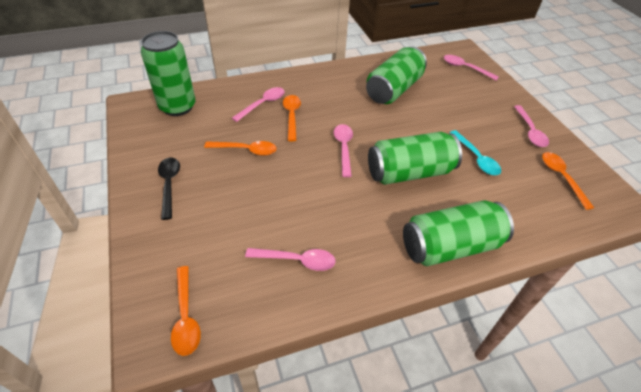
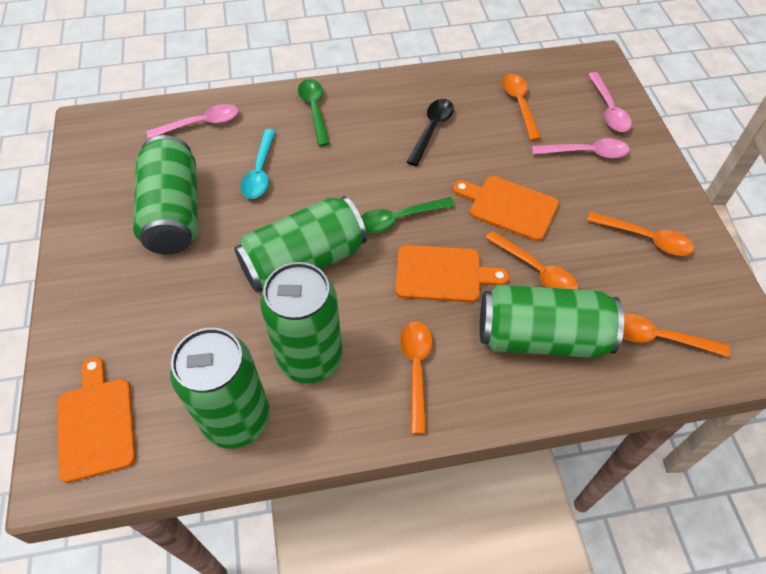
green can: [141,31,196,116] [366,47,427,104] [368,132,462,185] [403,200,514,266] = 4 -> [133,135,198,254] [170,328,270,449] [234,196,367,292] [260,262,343,383] [480,284,624,358] = 5
green spoon: none = 0 -> [298,79,330,146] [361,197,455,233] = 2
orange cutting board: none = 0 -> [57,357,136,483] [395,245,510,302] [452,176,559,241] = 3
orange spoon: [171,266,201,356] [204,141,277,156] [283,95,301,141] [542,152,594,210] = 4 -> [400,321,433,434] [486,231,578,289] [502,74,541,141] [587,212,694,256] [623,314,730,357] = 5
pink spoon: [232,87,285,122] [245,248,336,271] [334,124,353,177] [444,55,499,80] [514,105,549,147] = 5 -> [146,104,239,139] [532,138,630,158] [588,72,632,132] = 3

